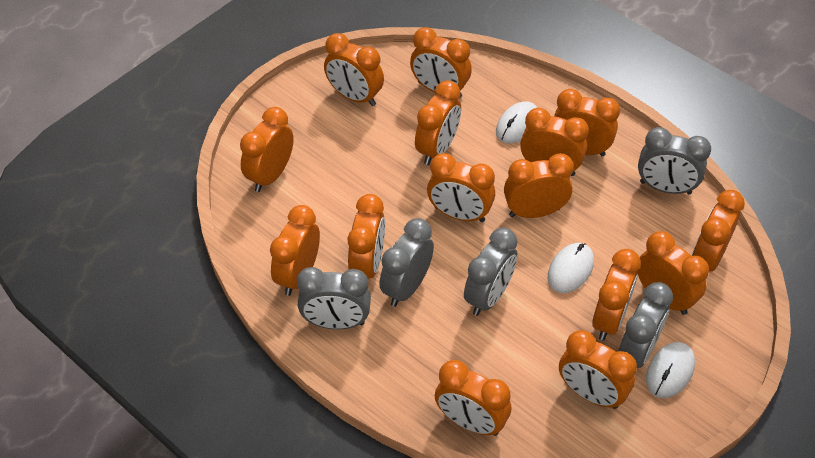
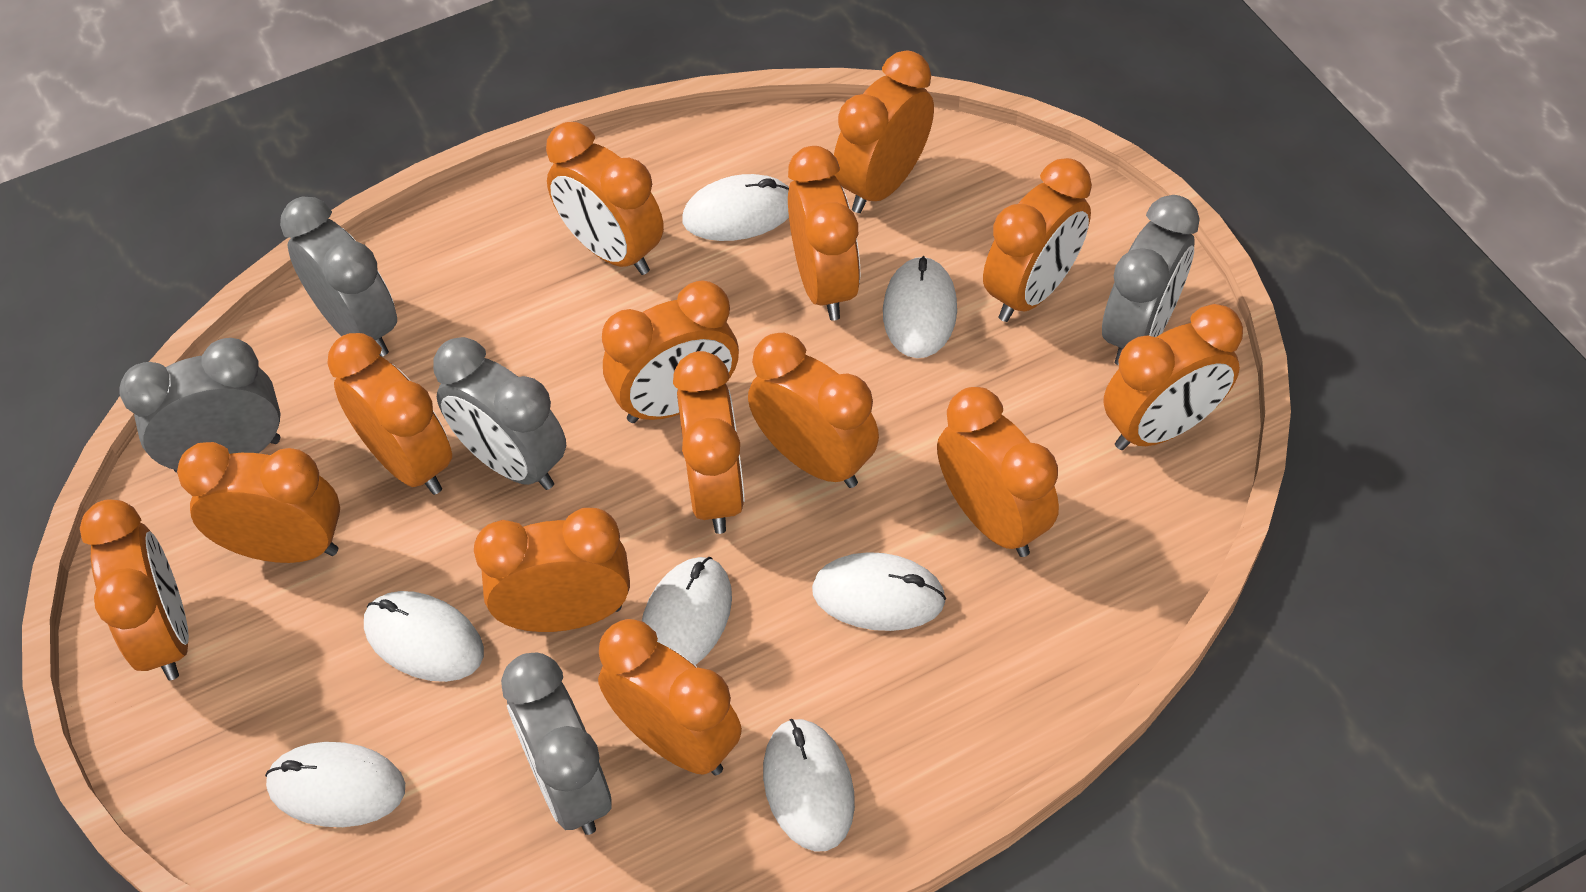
orange clock: [240,107,294,192] [270,205,320,296] [324,33,384,106] [348,194,385,278] [410,27,472,98] [415,80,461,165] [427,153,495,222] [435,360,511,436] [504,153,574,218] [520,108,589,176] [554,89,620,156] [559,330,637,409] [592,249,641,340] [638,231,709,315] [692,190,745,272] = 15 -> [80,499,189,680] [177,442,340,563] [327,333,452,495] [474,508,630,632] [546,122,664,275] [598,619,742,775] [602,280,739,423] [673,351,744,534] [748,333,879,488] [788,146,860,321] [834,50,934,213] [937,387,1059,557] [983,158,1092,322] [1103,304,1243,450] = 14
white mouse: [496,101,537,144] [548,243,594,293] [646,342,695,398] = 3 -> [265,742,405,827] [364,591,484,682] [642,557,732,665] [682,174,789,241] [763,719,855,852] [812,552,946,631] [883,256,957,358] = 7

